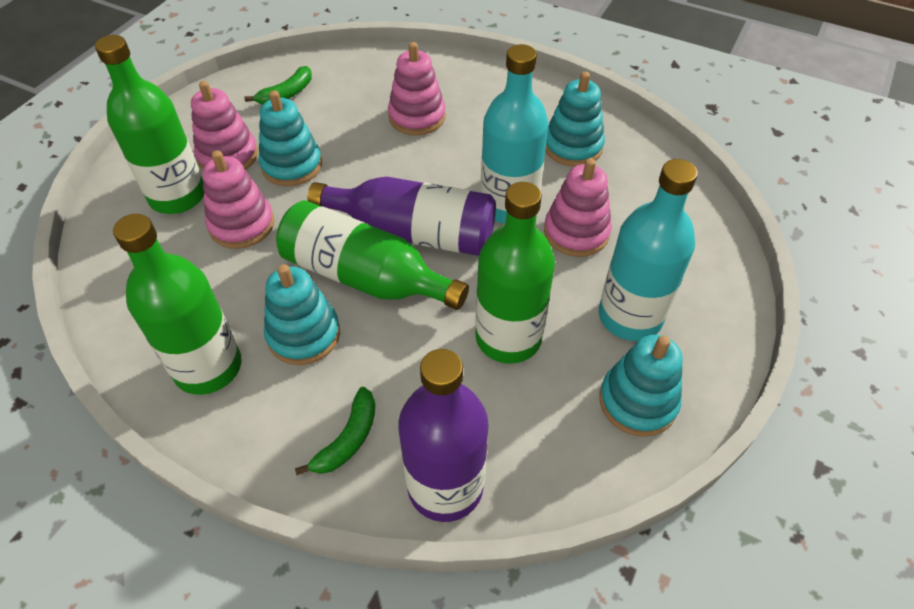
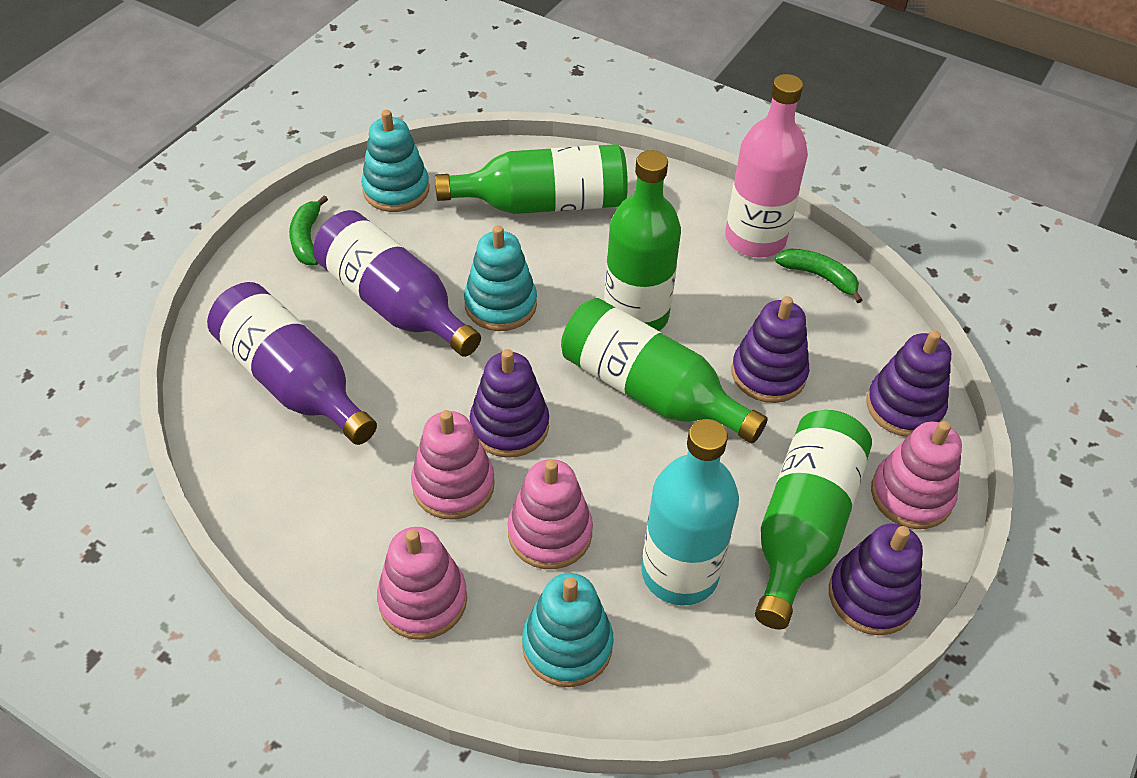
pink bottle: none = 0 -> [725,74,808,258] = 1
purple stacking toy: none = 0 -> [470,349,549,458] [731,296,809,403] [829,523,923,635] [866,330,951,437] = 4
turquoise bottle: [480,44,549,224] [599,159,698,341] = 2 -> [641,419,739,606] = 1
turquoise stacking toy: [259,90,322,186] [264,264,340,365] [545,72,605,167] [599,335,683,437] = 4 -> [361,110,430,212] [464,225,537,331] [522,573,614,687] = 3

